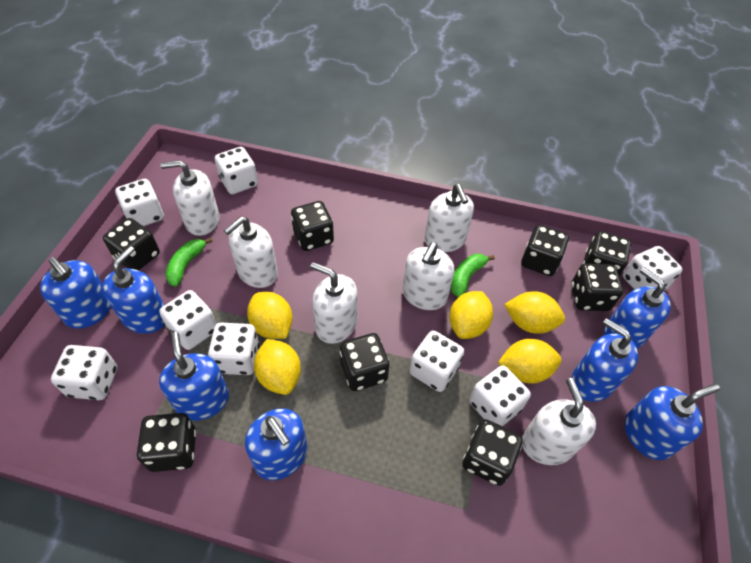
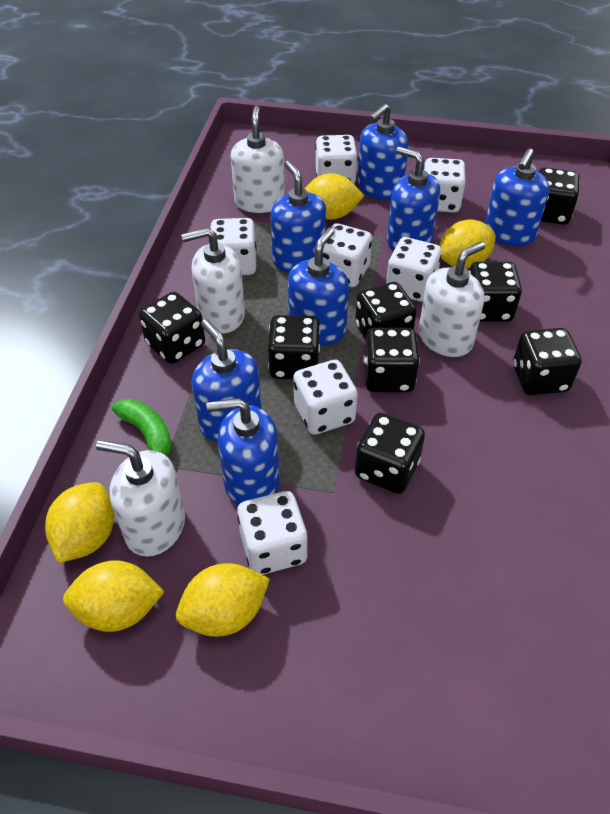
green banana: [165,237,212,287] [451,254,495,297] = 2 -> [112,399,172,456] = 1
white dice: [51,345,117,400] [115,179,164,226] [159,290,216,350] [208,323,259,375] [215,147,258,194] [409,330,464,392] [469,365,531,426] [623,246,682,290] = 8 -> [210,218,257,275] [237,491,308,575] [293,360,358,435] [315,135,358,184] [323,223,372,287] [386,237,442,302] [423,158,466,213] = 7
white soap dispenser: [160,160,219,236] [224,216,278,288] [310,262,357,344] [403,242,454,310] [425,184,474,252] [522,378,596,465] = 6 -> [96,440,185,557] [181,227,245,334] [231,106,285,213] [419,241,485,357] = 4

